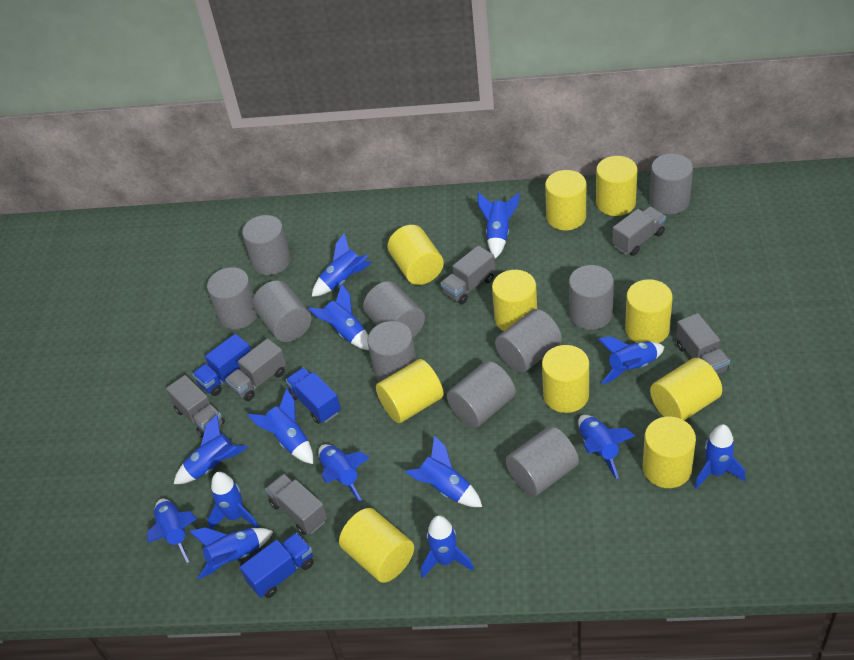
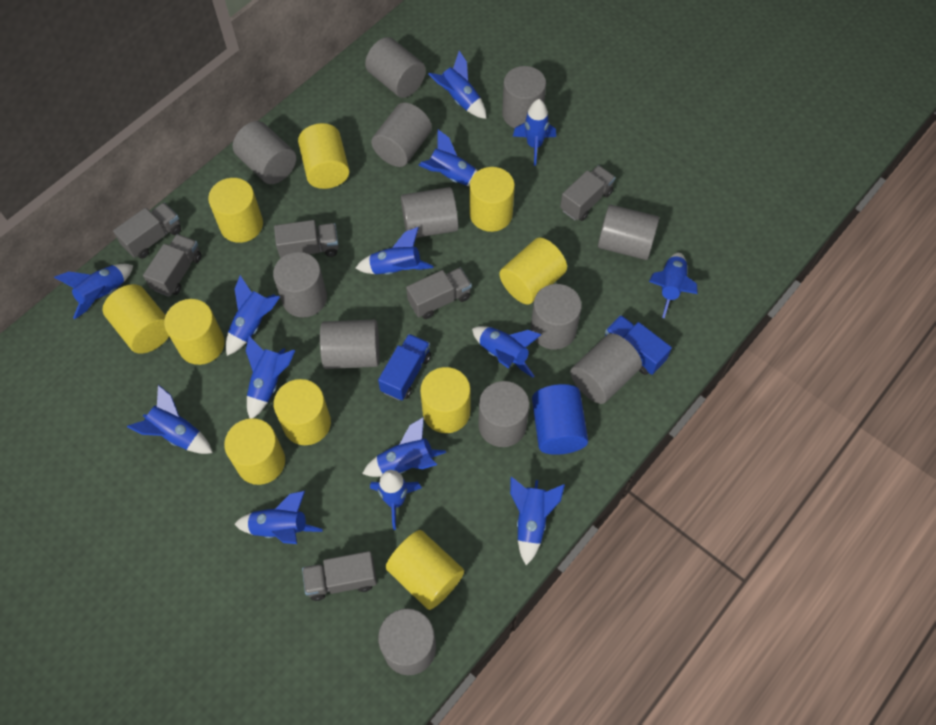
blue cylinder: none = 0 -> [532,384,588,455] = 1
blue truck: [192,334,251,396] [240,533,314,598] [286,368,341,424] = 3 -> [378,334,431,401] [605,315,672,375] = 2
grey cylinder: [207,267,258,329] [242,215,291,275] [252,280,312,342] [363,281,425,337] [367,321,416,382] [447,361,516,428] [495,309,562,373] [506,426,579,497] [569,265,614,330] [649,154,693,214] = 10 -> [233,121,296,184] [273,252,327,318] [320,320,379,369] [365,37,426,98] [371,102,432,167] [378,608,436,675] [401,187,458,238] [478,381,529,447] [502,66,546,128] [531,284,582,350] [570,333,642,404] [598,205,659,260] = 12

